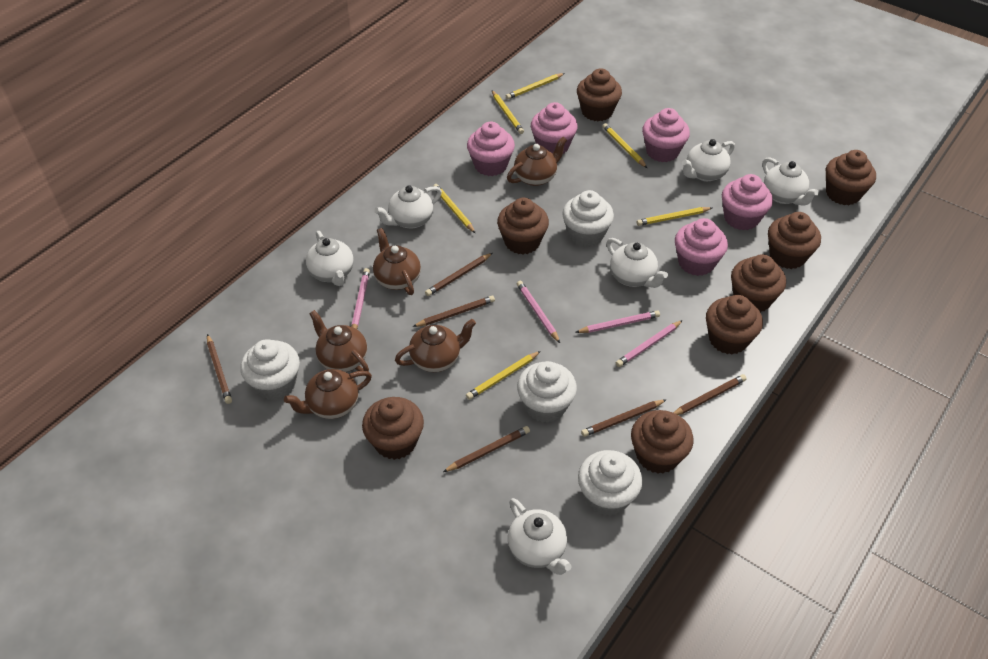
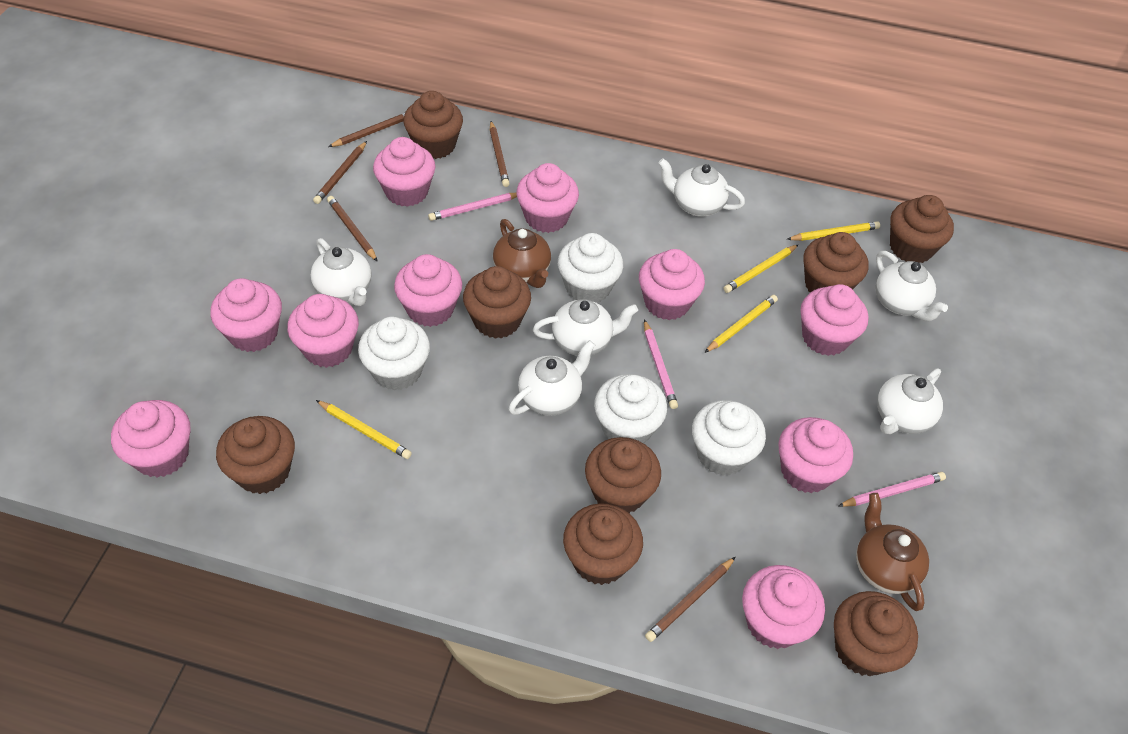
brown pencil: [207,334,232,404] [413,296,495,327] [425,253,492,296] [443,426,530,472] [581,399,667,437] [673,374,747,415] = 6 -> [313,141,367,204] [327,196,378,262] [328,113,405,147] [490,121,510,187] [645,557,736,642] = 5
brown teapot: [284,369,372,419] [309,310,369,372] [373,228,421,295] [395,319,476,372] [507,137,567,186] = 5 -> [493,219,551,288] [856,493,929,611] = 2
pink cupcake: [467,122,515,176] [531,102,577,154] [642,108,690,162] [675,218,728,276] [722,174,773,231] = 5 -> [111,400,191,478] [210,278,282,352] [287,294,359,368] [373,137,435,207] [394,254,462,327] [516,163,579,233] [639,249,705,320] [742,565,825,649] [779,417,853,493] [800,284,868,356] = 10
pink pencil: [352,268,370,329] [517,281,560,343] [575,311,660,333] [616,320,683,367] = 4 -> [428,193,517,221] [644,320,678,409] [838,472,946,507] = 3
yellow pencil: [433,184,475,233] [466,351,541,400] [492,91,524,134] [506,73,565,99] [602,123,647,168] [636,207,712,226] = 6 -> [316,400,412,459] [704,295,778,353] [724,244,799,293] [787,221,880,241] = 4

